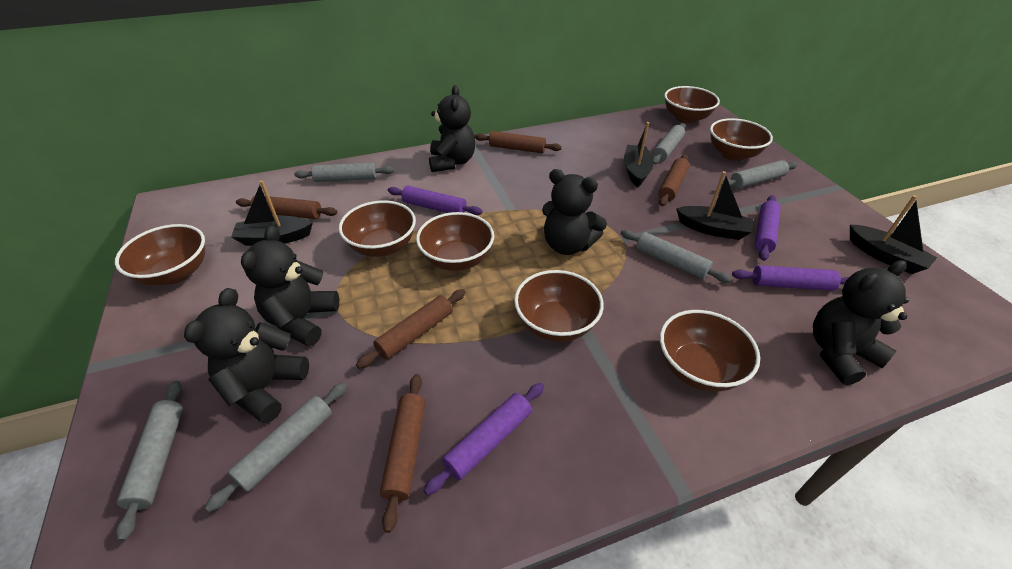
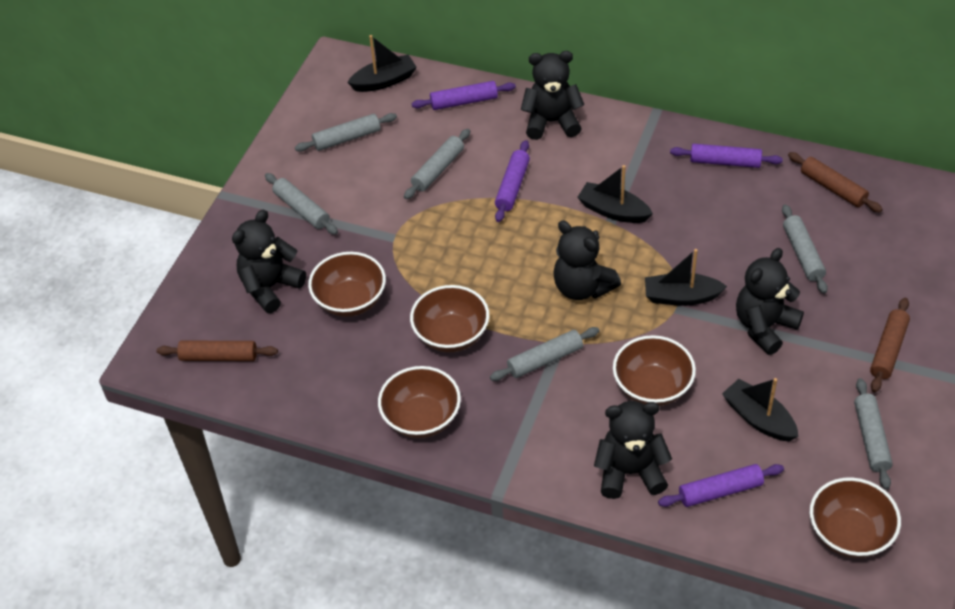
brown bowl: [115,224,205,286] [339,201,416,257] [416,212,494,271] [514,270,604,342] [660,310,760,392] [664,86,720,124] [710,118,773,161] = 7 -> [308,252,386,317] [378,366,461,439] [410,285,489,353] [613,335,696,406] [810,477,901,558] = 5
brown rolling pin: [236,196,337,219] [356,289,466,369] [380,374,425,533] [474,131,562,153] [658,155,689,206] = 5 -> [156,341,278,361] [788,152,883,213] [870,298,910,392] = 3

